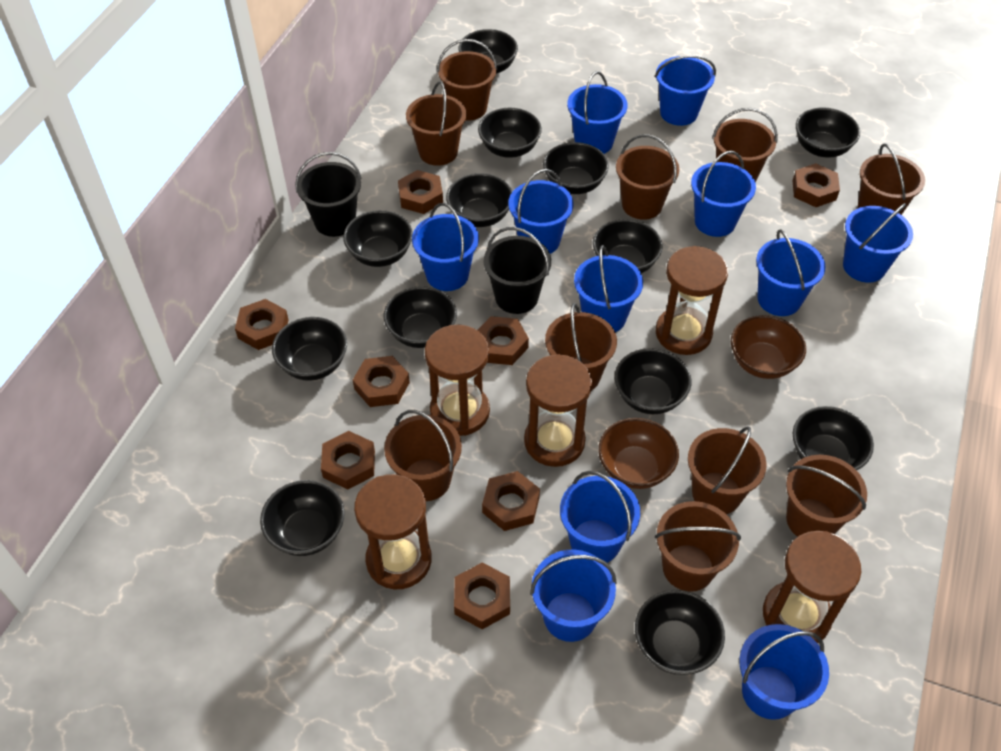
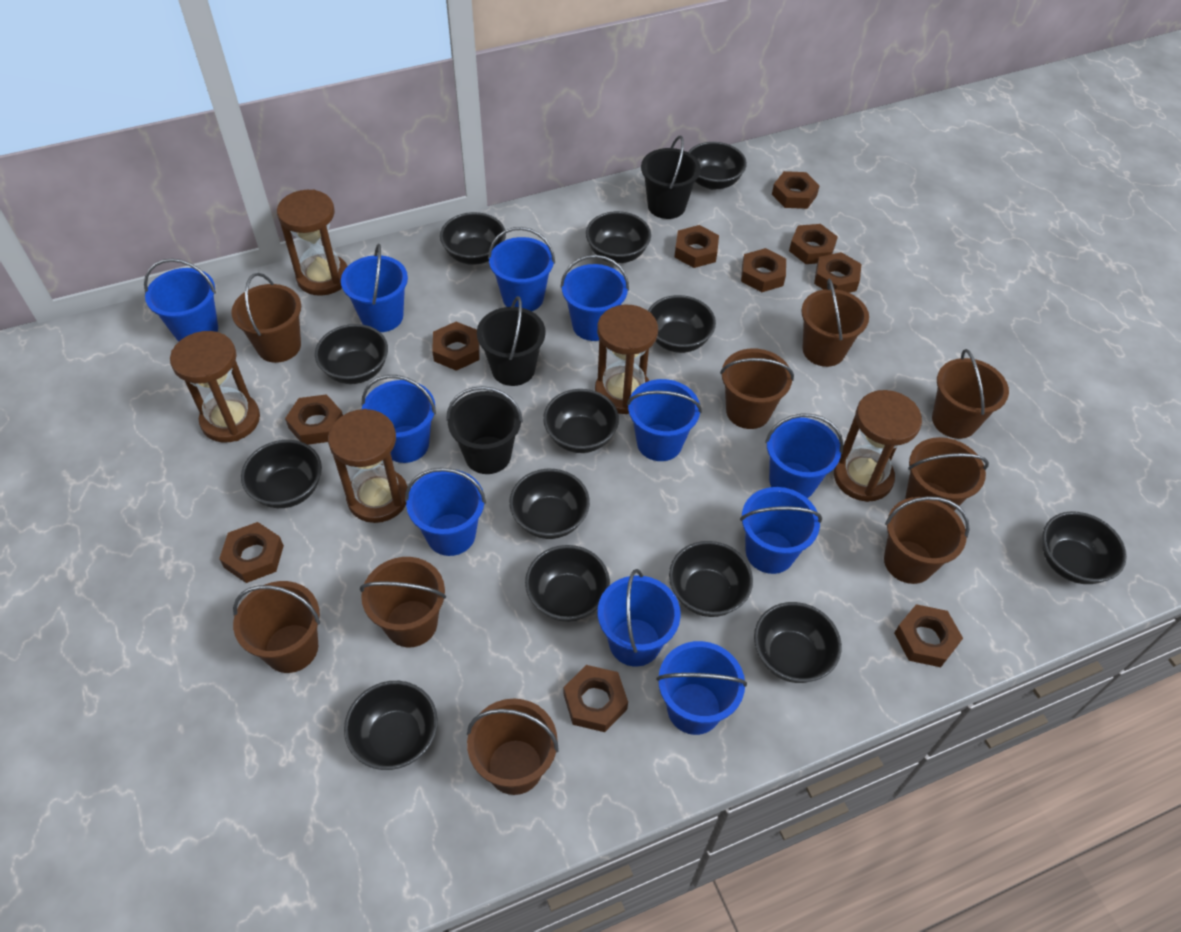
black bucket: [295,152,361,237] [484,227,551,314] = 2 -> [446,386,523,474] [477,296,546,386] [641,136,701,219] = 3
brown bowl: [598,418,679,489] [731,315,806,379] = 2 -> none = 0
brown bucket: [384,410,462,501] [406,81,466,166] [437,39,497,121] [545,303,617,391] [616,134,679,220] [655,501,741,592] [688,426,767,514] [712,108,778,182] [786,455,867,537] [857,143,925,215] = 10 -> [231,273,301,363] [233,581,320,673] [360,557,446,647] [467,699,559,795] [720,348,794,429] [801,278,869,367] [884,496,970,584] [905,437,989,511] [932,349,1009,439] = 9
brown nut: [235,299,289,350] [321,431,375,489] [353,356,410,407] [398,170,443,214] [454,562,510,629] [478,316,529,365] [482,471,540,531] [793,163,840,207] = 8 -> [219,522,284,583] [285,394,343,445] [432,322,480,371] [564,665,628,732] [674,225,719,268] [741,248,786,292] [772,171,820,209] [789,224,838,264] [814,252,861,293] [894,604,963,667] = 10

